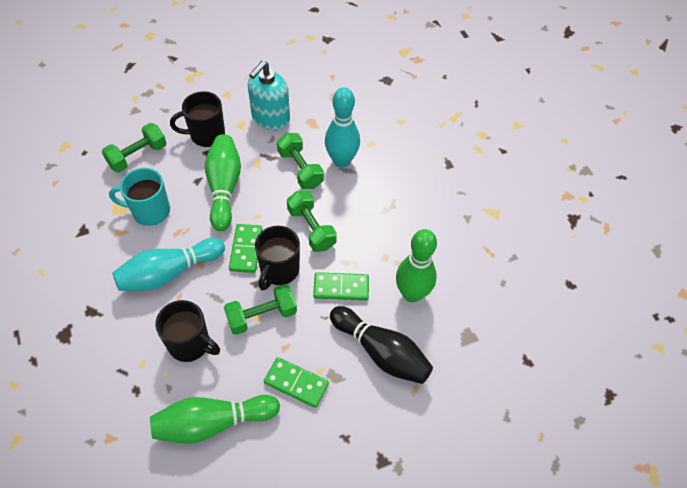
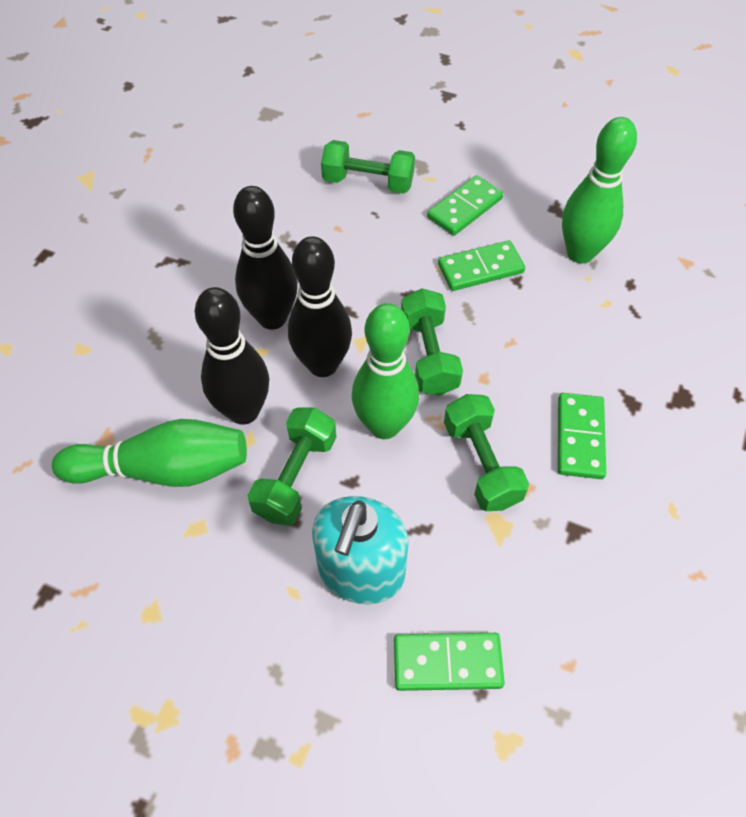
black bowling pin: [330,306,433,384] = 1 -> [195,287,269,425] [233,186,298,330] [288,236,352,377] = 3
black mug: [155,300,220,362] [170,91,225,147] [255,226,300,291] = 3 -> none = 0
green domino: [229,224,262,273] [264,357,329,408] [313,272,369,300] = 3 -> [394,633,505,691] [427,175,503,236] [438,240,525,291] [558,393,606,479] = 4
turquoise bowling pin: [112,238,225,291] [325,87,360,168] = 2 -> none = 0
turquoise mug: [109,168,170,226] = 1 -> none = 0

